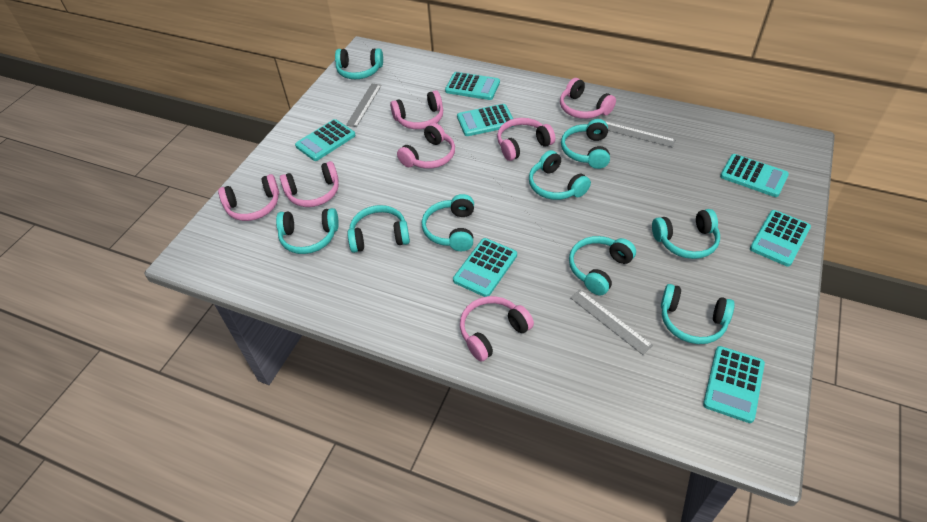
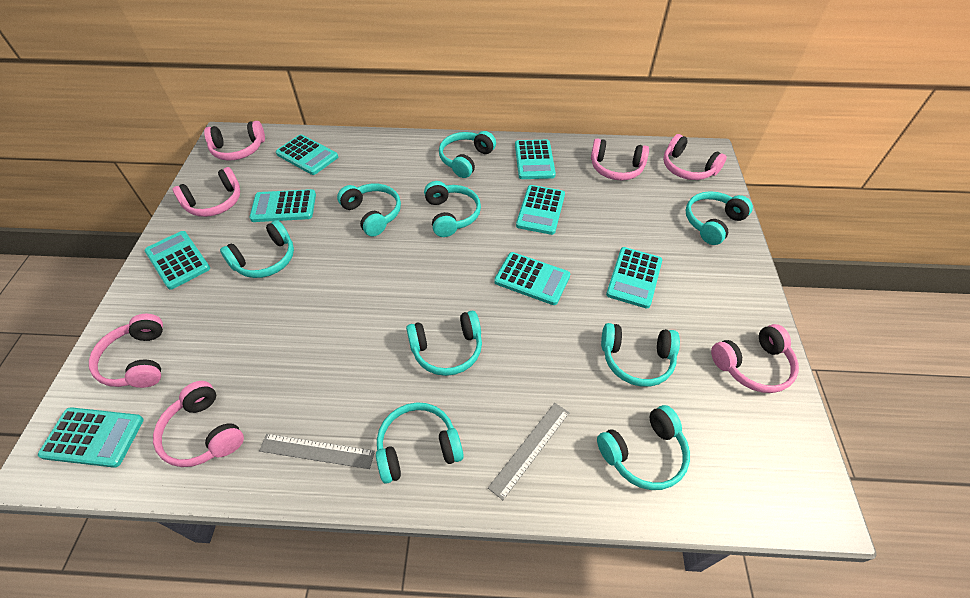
grey ruler: [346,84,382,127] [570,290,653,355] [605,121,676,148] = 3 -> [259,434,375,469] [488,403,569,500] = 2
turquoise calculator: [295,119,356,161] [445,72,500,100] [453,238,517,297] [457,104,514,136] [703,346,765,423] [720,154,789,197] [750,210,811,267] = 7 -> [38,407,144,468] [144,231,210,289] [249,189,316,222] [276,134,338,175] [494,252,570,305] [515,140,556,179] [516,185,565,235] [606,247,662,308] = 8

